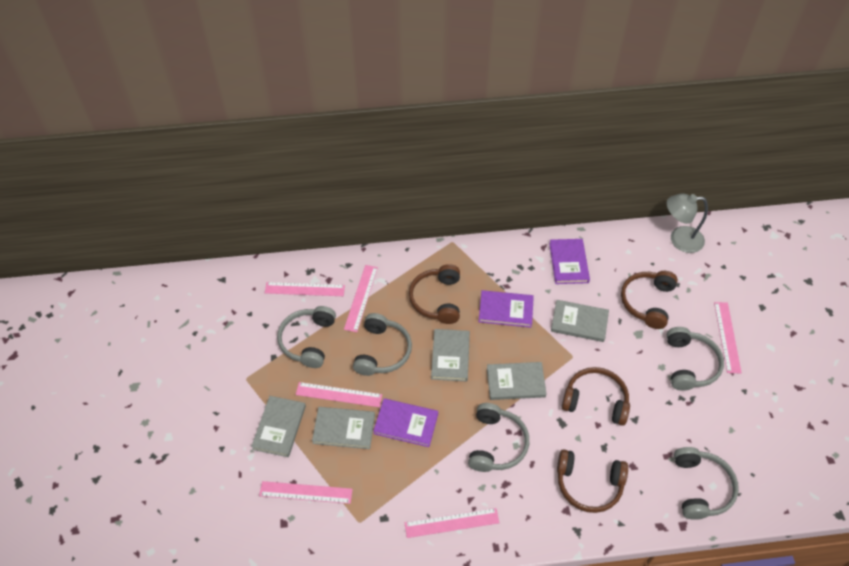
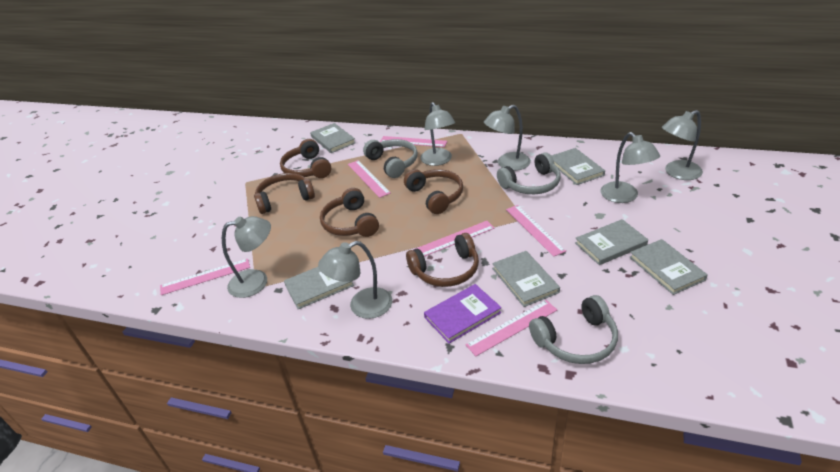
brown headphones: [409,264,460,324] [557,449,628,513] [562,367,630,426] [621,271,678,329] = 4 -> [254,173,315,214] [280,139,331,178] [320,188,379,237] [404,169,463,214] [406,233,479,287] = 5
grey book: [251,396,306,457] [312,407,375,449] [431,329,470,381] [487,362,547,400] [551,300,609,342] = 5 -> [284,267,354,309] [310,123,356,153] [492,251,560,307] [551,148,605,185] [575,219,648,265] [630,239,708,295] = 6
grey headphones: [277,306,336,368] [353,313,412,376] [468,403,529,472] [667,327,724,391] [674,447,739,520] = 5 -> [363,139,418,178] [497,152,561,194] [529,295,618,364] = 3
grey lamp: [667,193,708,253] = 1 -> [222,216,271,298] [318,241,392,319] [420,102,455,166] [484,105,531,171] [601,132,660,203] [662,110,703,180] = 6
purple book: [373,398,438,447] [479,290,534,328] [549,239,590,284] = 3 -> [424,284,502,344] = 1

